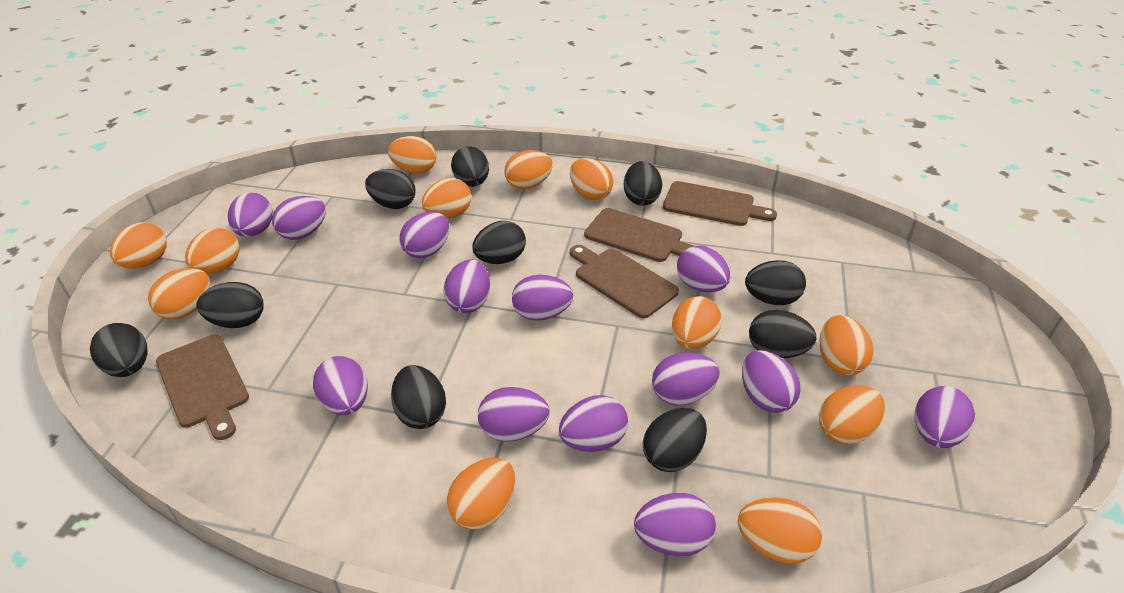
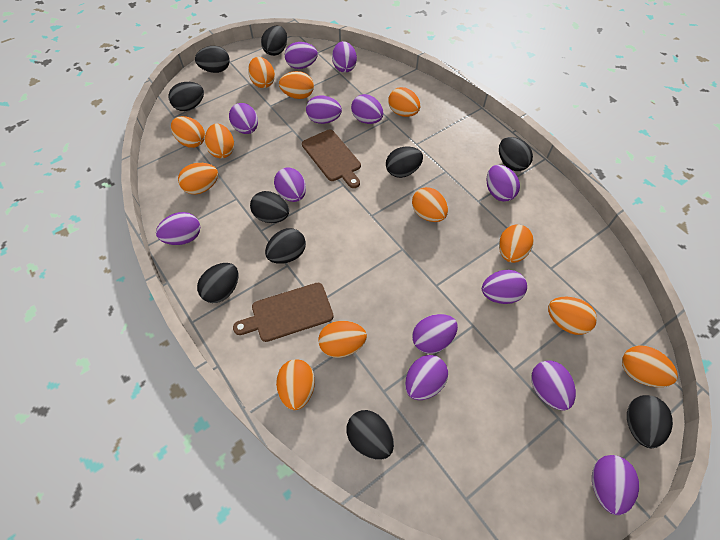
brown cutting board: [156,335,249,440] [570,245,679,318] [584,208,694,262] [663,181,777,226] = 4 -> [233,283,334,342] [302,130,361,188] = 2

